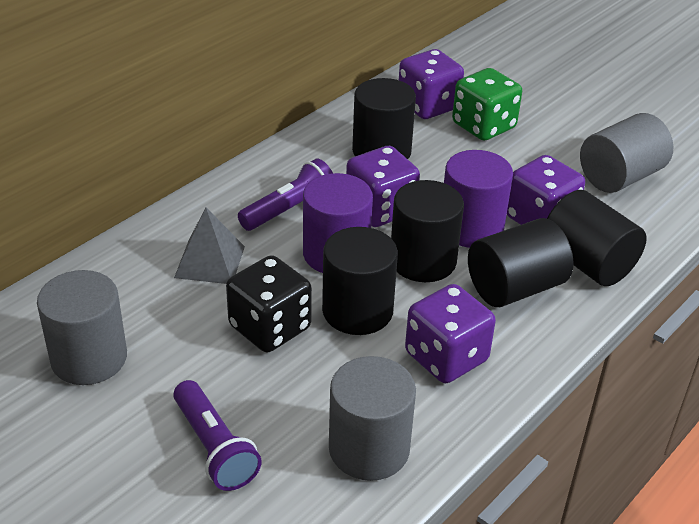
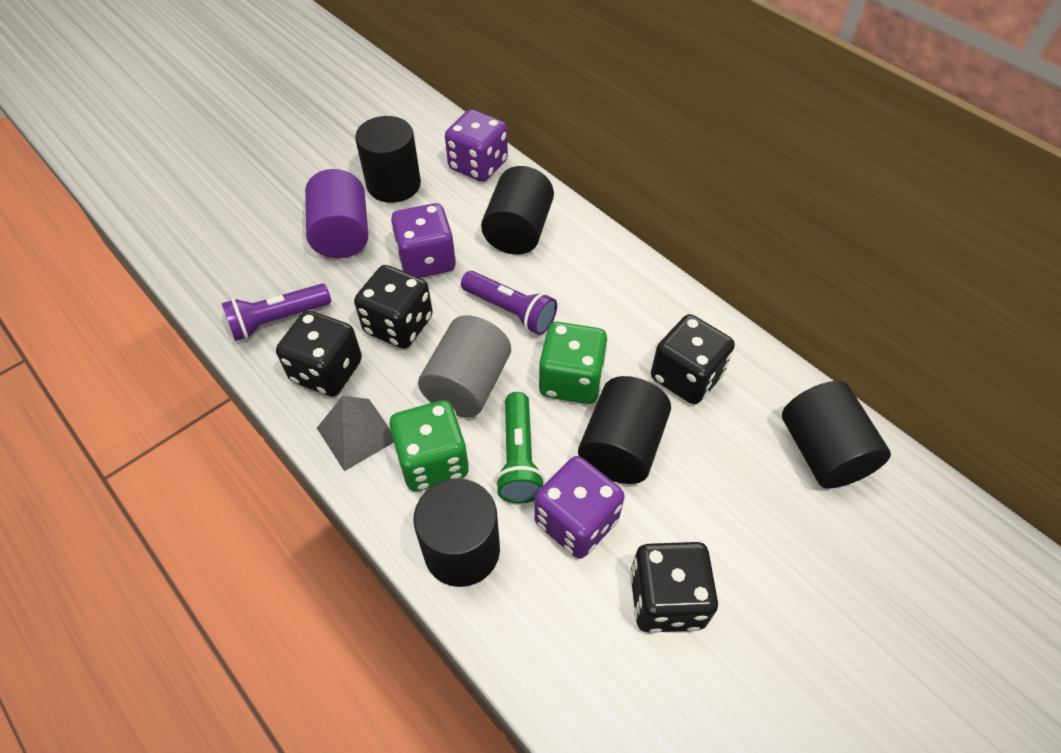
black dice: [226,255,312,352] = 1 -> [276,310,362,397] [354,265,433,349] [630,542,718,633] [651,314,735,404] = 4
green dice: [452,68,522,141] = 1 -> [389,400,469,492] [539,322,608,404] = 2
green flashlight: none = 0 -> [495,392,545,503] = 1
grey cylinder: [37,270,127,385] [329,356,416,481] [580,113,674,193] = 3 -> [418,315,511,417] = 1
purple cylinder: [303,173,373,273] [444,150,513,248] = 2 -> [305,169,368,258] = 1
purple dice: [346,146,420,227] [399,49,464,119] [405,284,496,383] [507,155,585,225] = 4 -> [391,203,456,278] [445,109,508,182] [534,456,625,559] = 3

